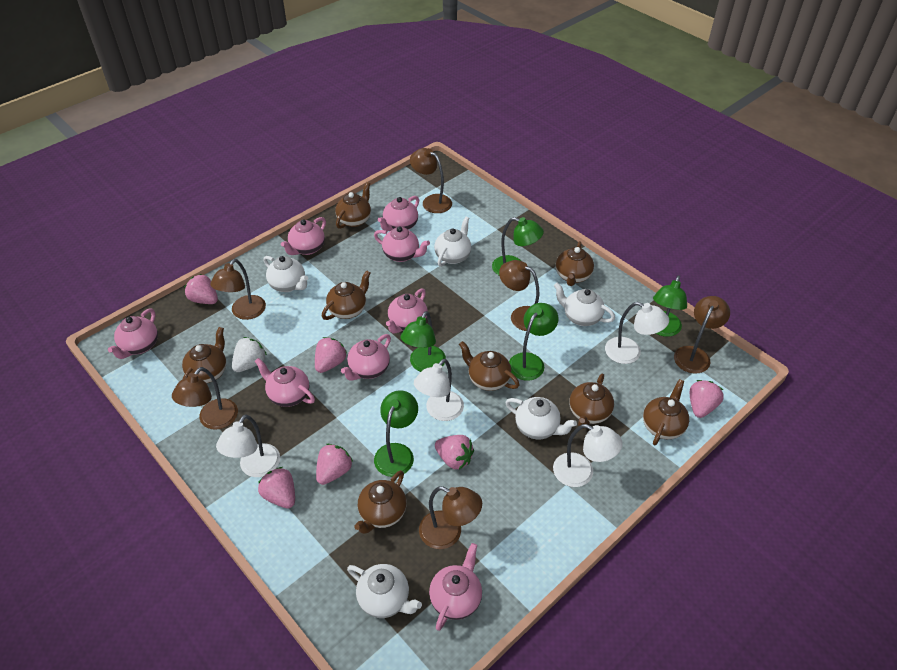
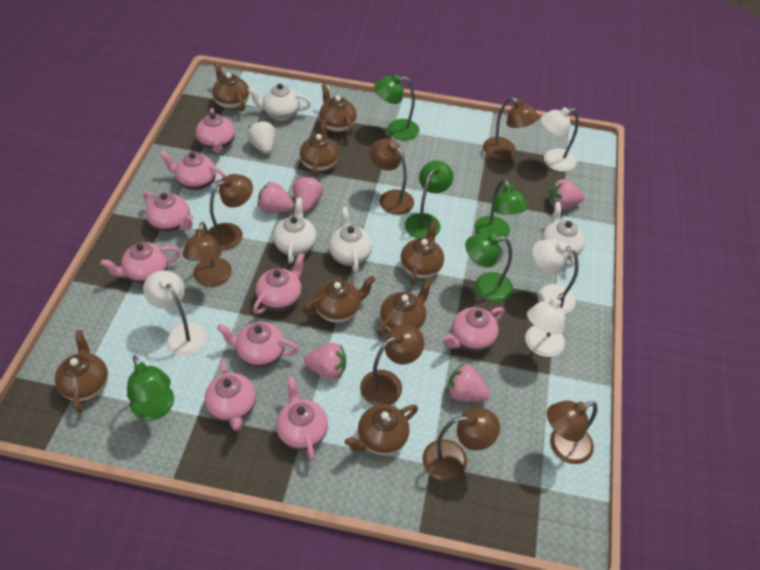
brown lamp: [172,367,238,430] [210,259,266,320] [410,148,452,213] [419,486,482,549] [499,260,539,331] [674,296,730,374] = 6 -> [183,222,232,287] [208,174,253,251] [360,325,425,405] [370,138,414,215] [422,408,500,481] [483,97,539,159] [547,400,597,464] = 7
pink strawberry: [184,274,218,304] [258,467,295,509] [315,337,347,373] [316,444,353,485] [435,435,474,470] [690,380,724,418] = 6 -> [258,181,294,213] [292,176,323,212] [304,343,346,380] [447,364,490,402] [549,179,584,210] = 5
pink teapot: [108,309,158,359] [255,358,315,407] [281,217,326,255] [341,334,391,381] [374,226,430,262] [378,196,419,231] [386,288,428,334] [429,543,482,631] = 8 -> [100,242,180,284] [143,192,193,232] [159,151,225,191] [196,108,235,154] [205,360,256,431] [217,322,298,368] [253,253,305,314] [276,376,328,462] [444,307,504,352] = 9
white teapot: [263,256,308,292] [347,564,422,618] [434,216,471,267] [505,397,577,440] [554,283,615,326] = 5 -> [247,83,311,121] [273,197,317,263] [329,207,372,273] [542,202,585,267] = 4

